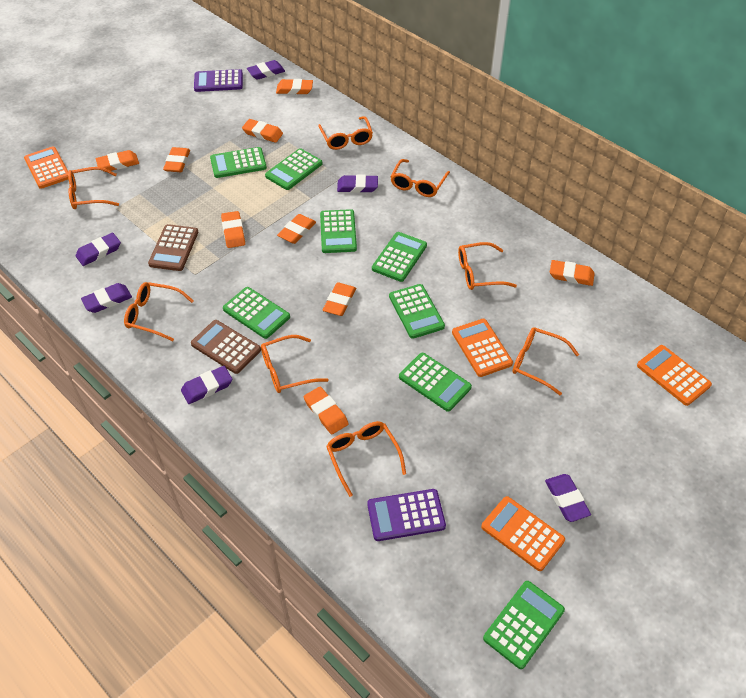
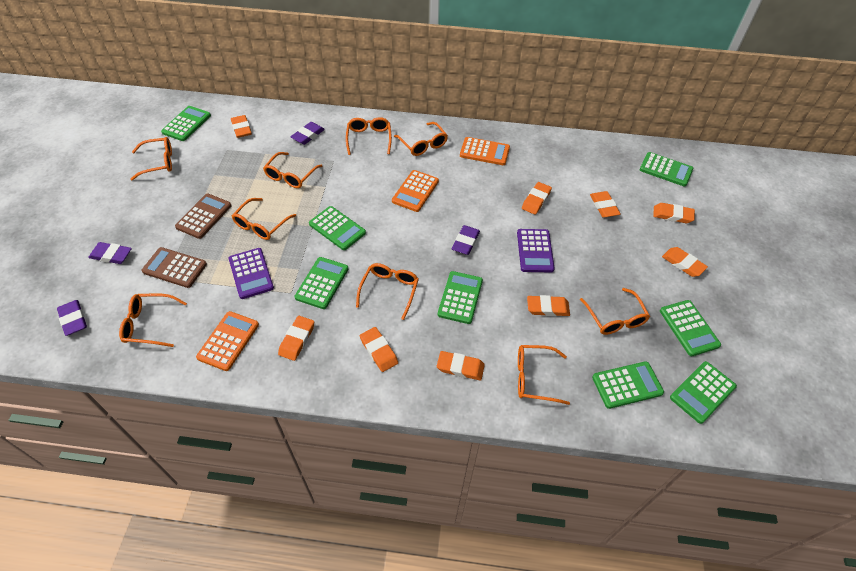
orange calculator: [24,146,68,189] [452,319,513,377] [481,496,565,571] [637,345,712,406] = 4 -> [196,311,259,371] [392,170,439,212] [460,137,510,165] = 3
orange glasses: [68,167,119,209] [124,282,193,341] [261,335,329,393] [318,116,373,150] [326,421,406,497] [391,159,450,197] [458,242,517,290] [512,327,579,396] = 8 -> [119,294,187,347] [130,137,172,181] [232,198,296,240] [263,152,322,188] [346,117,392,155] [356,263,419,320] [394,122,448,156] [518,345,570,405] [580,288,650,335] = 9
purple eraser: [76,233,121,266] [81,283,132,313] [181,366,232,404] [247,60,285,80] [337,175,378,193] [545,474,591,522] = 6 -> [57,300,87,336] [88,242,132,264] [290,122,325,145] [452,225,480,255] = 4

